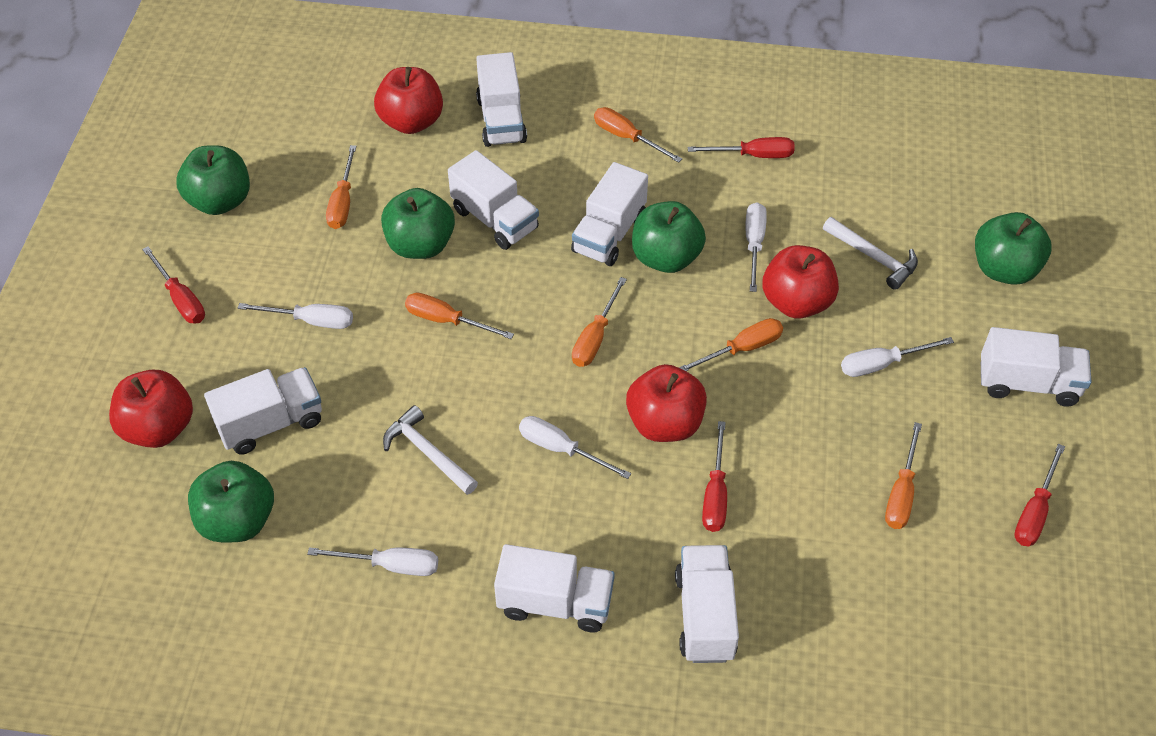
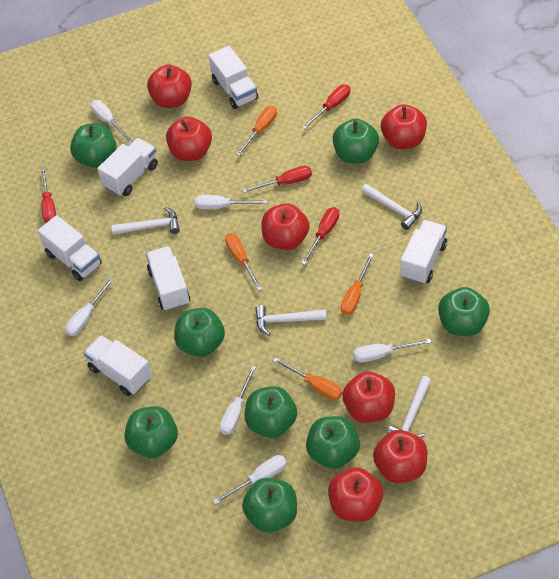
green apple: [176,145,250,215] [188,461,274,542] [381,188,455,259] [632,201,706,273] [975,212,1052,285] = 5 -> [70,123,116,168] [124,406,178,458] [174,308,225,357] [242,478,297,532] [245,386,297,438] [306,416,360,469] [332,119,379,164] [438,287,490,336] = 8
orange screwdriver: [326,145,356,229] [405,293,514,339] [572,277,627,367] [594,107,682,163] [679,318,783,371] [885,422,922,529] = 6 -> [225,233,262,291] [236,106,277,156] [273,357,342,400] [341,253,374,315] = 4
red apple: [109,370,193,448] [374,67,443,134] [626,364,707,442] [762,245,839,319] = 4 -> [147,65,192,108] [166,117,212,161] [261,203,309,250] [328,467,383,522] [342,372,395,423] [373,430,427,483] [381,104,427,149] = 7
white hammer: [383,405,478,495] [823,217,918,290] = 2 -> [112,207,180,235] [255,305,326,336] [361,184,422,230] [387,376,431,438] = 4
white screwdriver: [238,303,353,329] [307,547,438,576] [519,416,631,479] [746,202,767,292] [841,337,954,377] = 5 -> [65,277,114,336] [91,100,133,144] [195,195,267,209] [213,455,287,504] [220,366,256,435] [353,339,431,362] = 6
white truck: [204,367,322,454] [448,150,539,250] [476,52,527,147] [494,544,615,633] [571,162,648,266] [675,545,739,663] [981,327,1091,406] = 7 -> [38,215,102,281] [84,335,152,396] [97,138,158,196] [146,246,190,311] [208,46,258,109] [400,220,447,284] = 6

